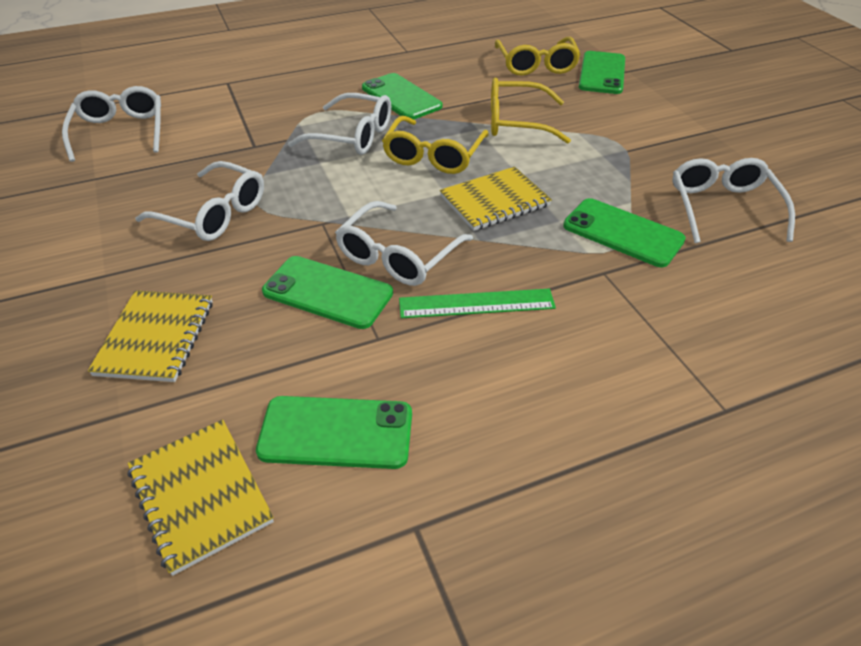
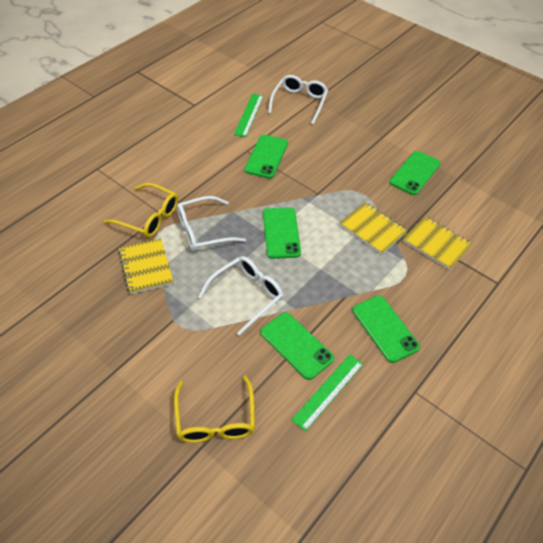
green ruler: [399,289,556,318] = 1 -> [234,94,264,137] [291,354,363,431] = 2
white glasses: [62,86,161,162] [135,161,264,241] [288,93,391,155] [335,201,473,286] [672,158,795,243] = 5 -> [177,196,246,251] [198,256,283,336] [268,75,328,124] = 3
yellow glasses: [382,116,489,174] [491,78,571,144] [495,37,581,75] = 3 -> [104,183,178,238] [174,375,255,443] = 2

